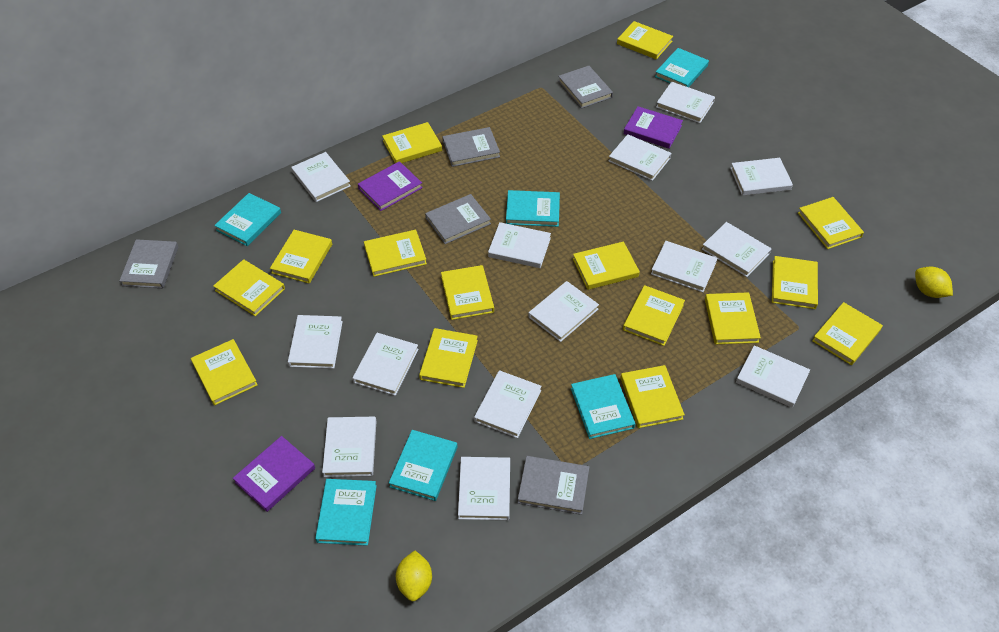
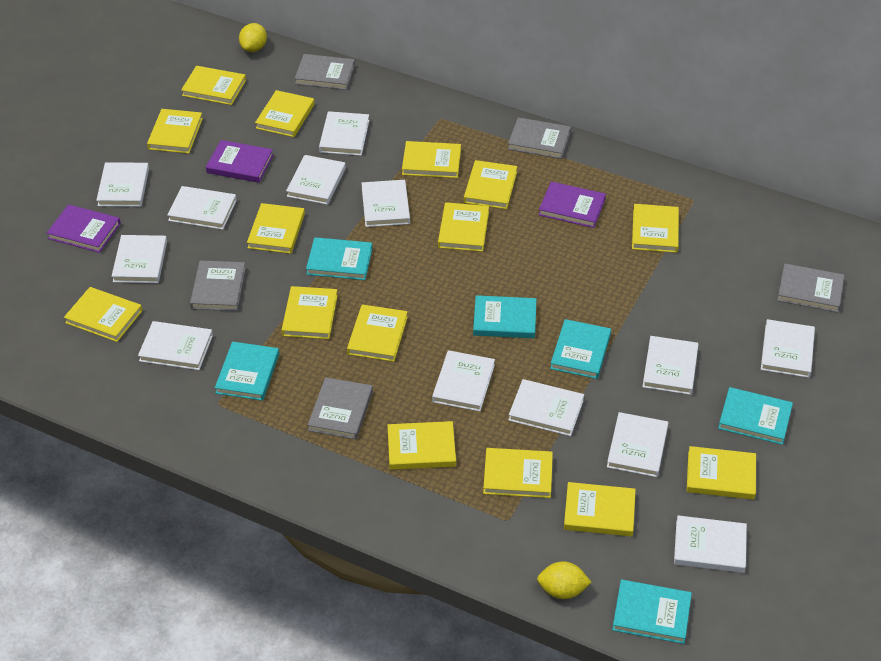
white book: [288,315,343,369] [291,152,351,202] [322,417,376,477] [352,333,419,396] [458,457,510,520] [474,370,542,438] [488,222,551,268] [528,281,599,342] [609,134,671,181] [651,241,717,292] [656,82,715,123] [702,222,772,277] [730,158,793,196] [736,345,810,408] = 14 -> [96,162,149,207] [112,235,167,283] [138,321,213,370] [167,186,237,230] [286,155,346,205] [319,111,369,156] [362,180,410,227] [432,350,495,412] [508,379,584,436] [607,412,668,477] [642,336,699,395] [674,516,747,573] [761,319,815,378] = 13

